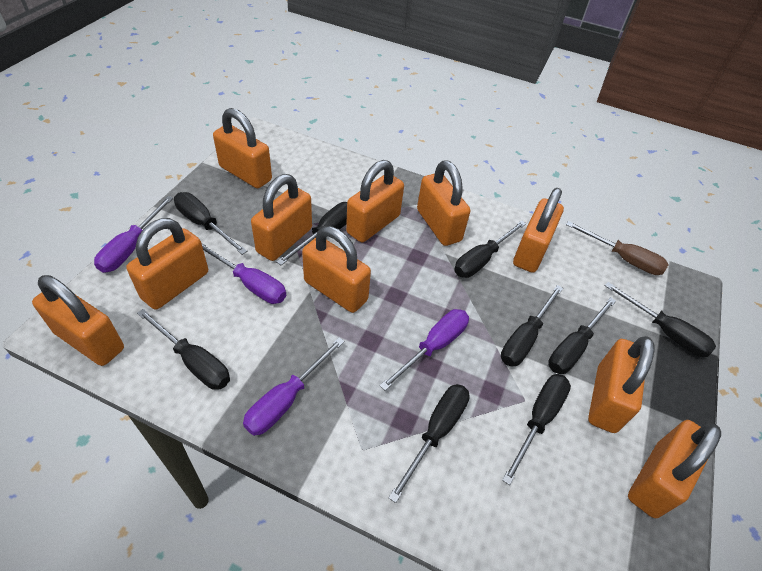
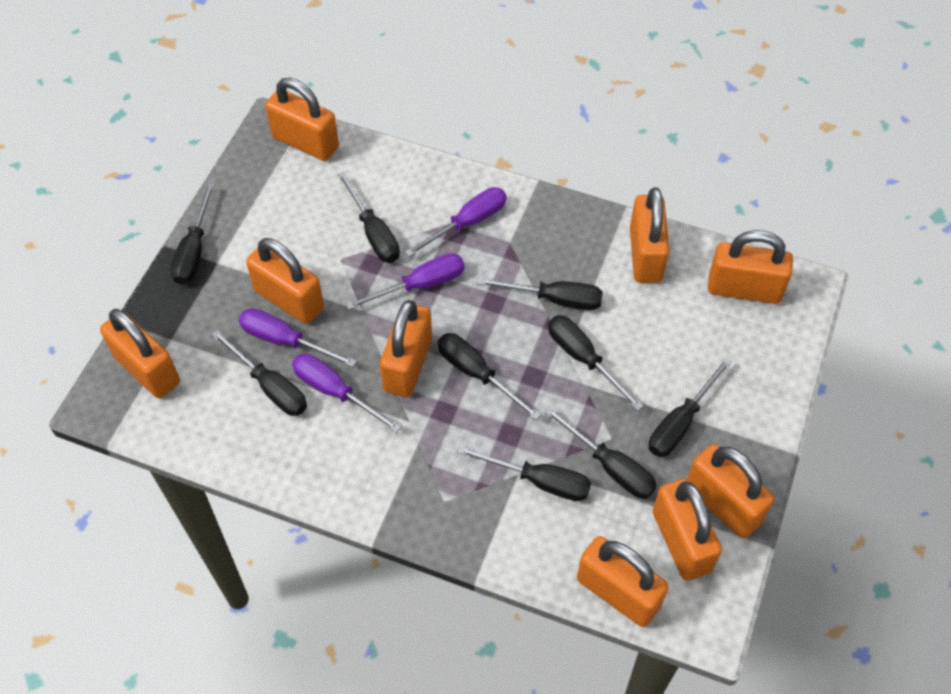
brown screwdriver: [566,221,668,275] = 1 -> none = 0
orange padlock: [32,275,124,366] [126,218,208,310] [213,108,272,188] [251,174,312,261] [302,226,371,313] [346,160,404,242] [417,160,470,246] [513,188,564,273] [588,336,655,433] [628,420,721,518] = 10 -> [100,309,180,398] [246,238,324,324] [265,78,339,161] [380,300,432,397] [577,536,669,627] [630,188,670,283] [652,479,722,581] [687,444,774,538] [708,230,793,304] = 9

